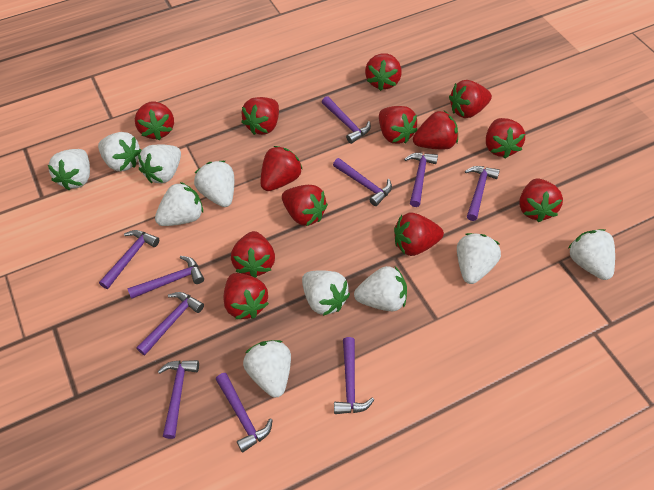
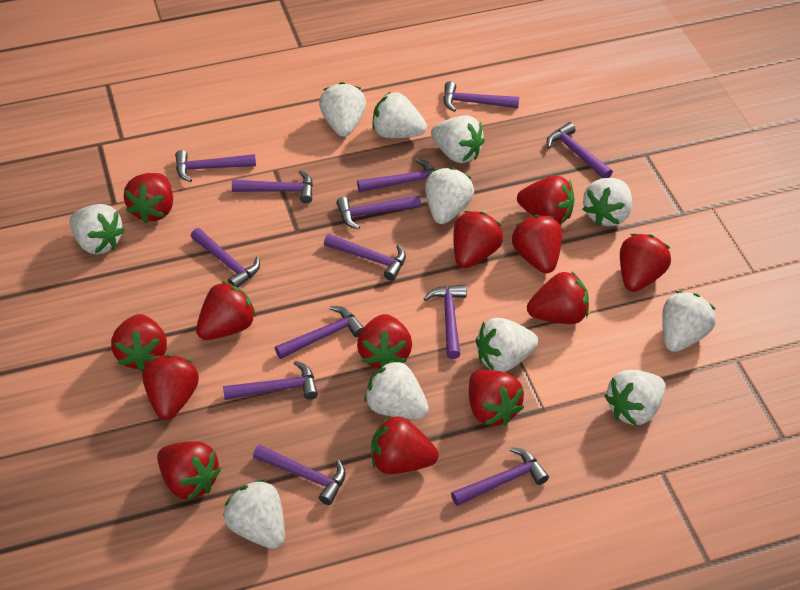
purple hammer: [99,230,159,289] [127,256,204,299] [136,292,204,355] [158,360,199,439] [216,373,272,453] [322,96,371,144] [333,158,392,206] [334,337,374,414] [404,153,438,207] [465,166,500,221] = 10 -> [175,150,256,182] [191,228,260,288] [223,361,318,400] [232,170,313,203] [253,444,346,505] [275,306,364,359] [324,234,406,281] [336,195,421,229] [357,159,434,192] [424,285,467,359] [443,81,519,112] [451,447,549,506] [547,122,613,178] = 13
white strawberry: [48,149,90,190] [98,132,142,172] [138,145,181,183] [155,182,203,226] [194,161,234,207] [243,340,291,398] [302,270,350,316] [354,266,407,311] [457,233,501,284] [568,229,615,280] = 10 -> [70,204,125,254] [223,479,285,549] [319,82,366,137] [364,360,429,419] [372,92,427,138] [425,167,474,224] [431,115,485,163] [476,318,538,372] [583,178,632,226] [605,370,666,426] [662,291,716,352] = 11

